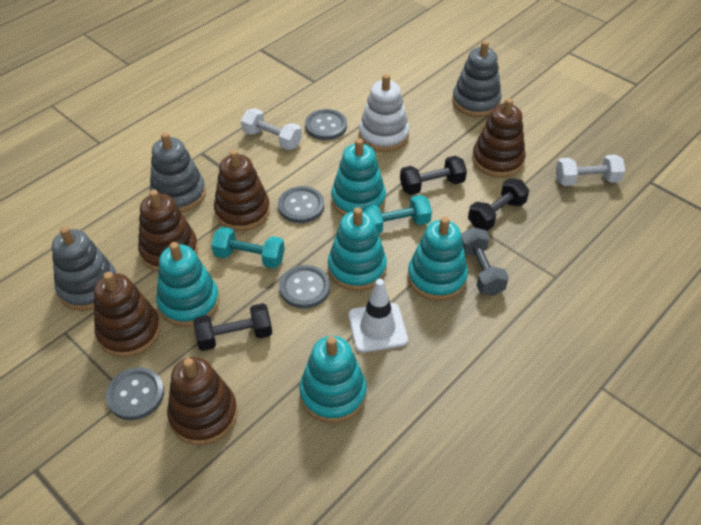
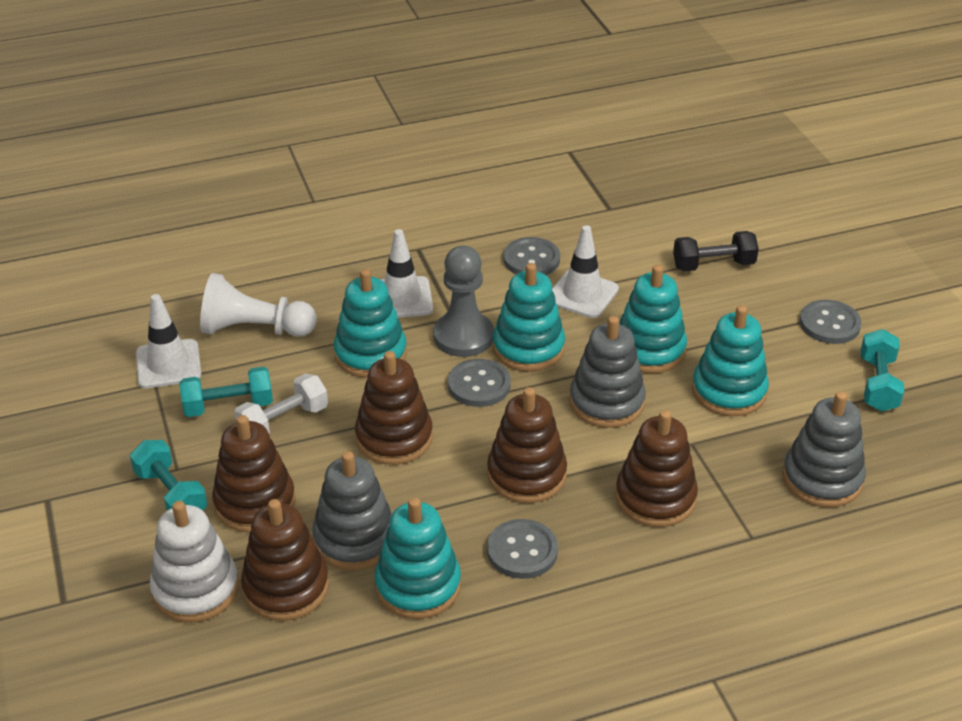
black dumbbell: [193,303,272,351] [400,156,467,195] [468,178,529,231] = 3 -> [673,231,759,271] = 1
grey dumbbell: [461,227,509,296] = 1 -> none = 0
grey pawn: none = 0 -> [433,245,494,357] = 1
turquoise dumbbell: [211,227,285,268] [362,195,432,234] = 2 -> [130,440,207,510] [179,367,273,417] [861,329,905,412] = 3
white dumbbell: [241,108,302,150] [555,155,625,186] = 2 -> [234,373,328,434] = 1
white pawn: none = 0 -> [200,273,317,337] = 1
white traffic cone: [348,279,408,353] = 1 -> [136,294,201,388] [380,229,433,318] [552,225,619,318] = 3

